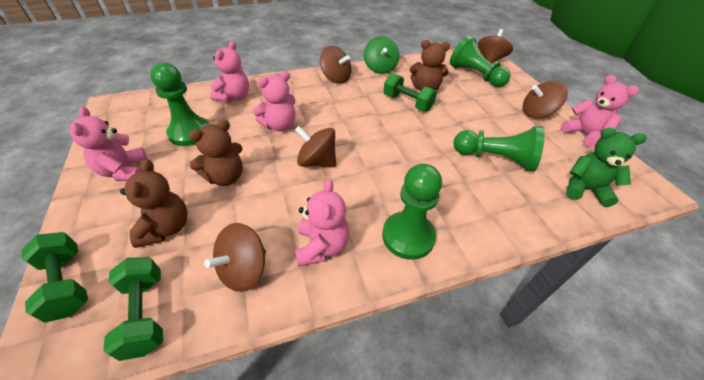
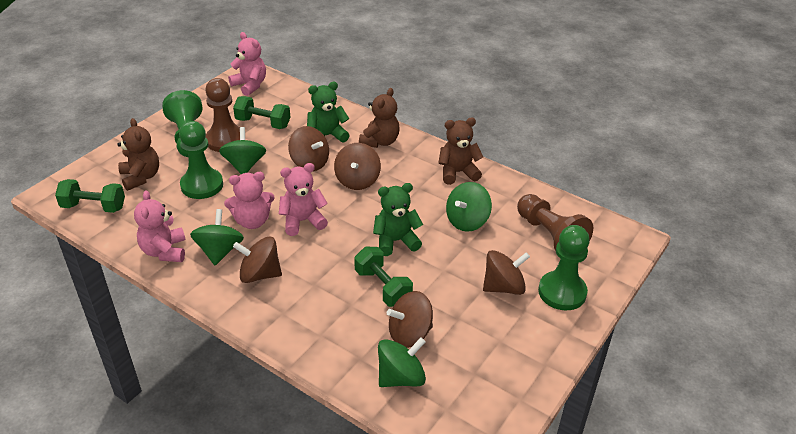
brown pawn: none = 0 -> [205,78,240,152] [517,194,593,251] = 2
green pawn: [150,62,209,146] [382,164,442,260] [450,36,511,87] [453,126,545,172] = 4 -> [162,90,203,157] [179,121,223,199] [538,225,590,310] = 3
green spinning top: [364,36,400,74] = 1 -> [190,209,244,265] [219,127,266,174] [378,337,426,387] [446,182,492,232] = 4
green teddy bear: [566,128,647,207] = 1 -> [307,82,350,143] [373,183,423,256] = 2
pink teddy bear: [70,107,147,181] [210,41,249,102] [253,71,295,131] [295,179,350,266] [561,75,639,148] = 5 -> [134,190,186,262] [224,172,275,229] [228,32,266,96] [279,163,328,236] = 4

